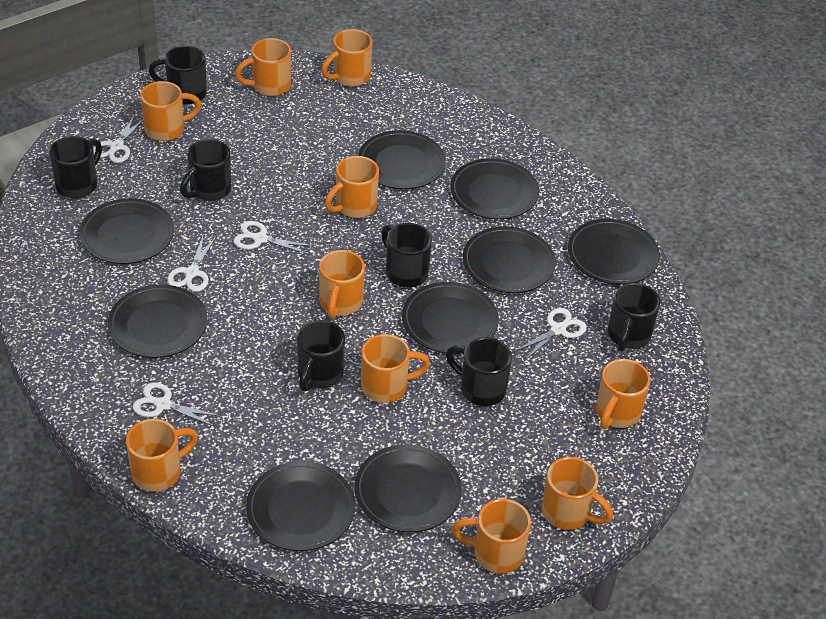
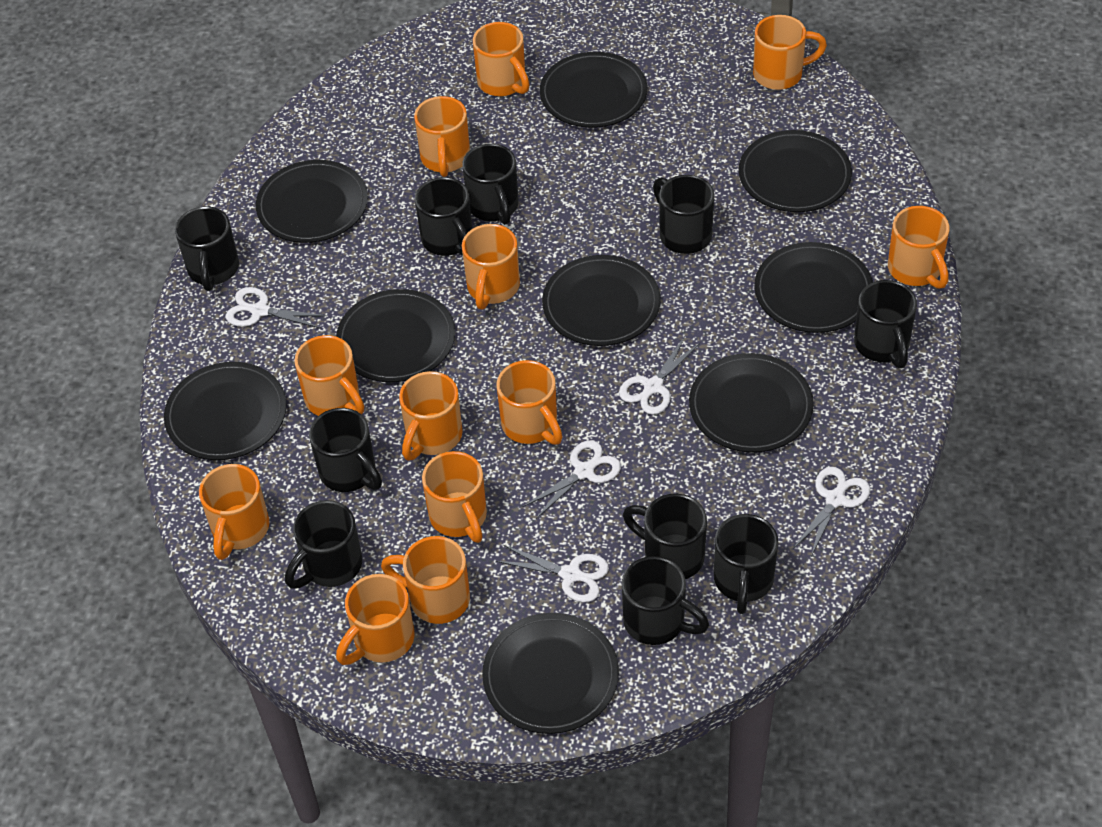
black mug: [49,136,102,198] [149,46,207,104] [180,139,232,201] [297,320,345,392] [381,223,432,287] [446,337,512,406] [608,283,660,351] = 7 -> [175,207,239,291] [285,500,362,589] [309,408,382,492] [415,177,472,256] [462,144,518,224] [622,556,709,645] [623,494,707,579] [653,175,714,254] [714,514,778,614] [854,280,917,368] = 10
orange mug: [126,419,198,492] [140,81,201,141] [235,38,291,96] [319,250,365,319] [321,29,373,87] [325,156,379,218] [361,334,430,403] [452,499,531,574] [542,457,613,530] [596,359,651,429] = 10 -> [199,464,269,560] [294,335,364,416] [336,574,415,665] [381,536,470,624] [399,371,463,461] [414,96,470,177] [422,451,487,543] [462,224,520,309] [473,22,530,96] [496,360,563,445] [753,15,827,90] [888,206,949,289] = 12

